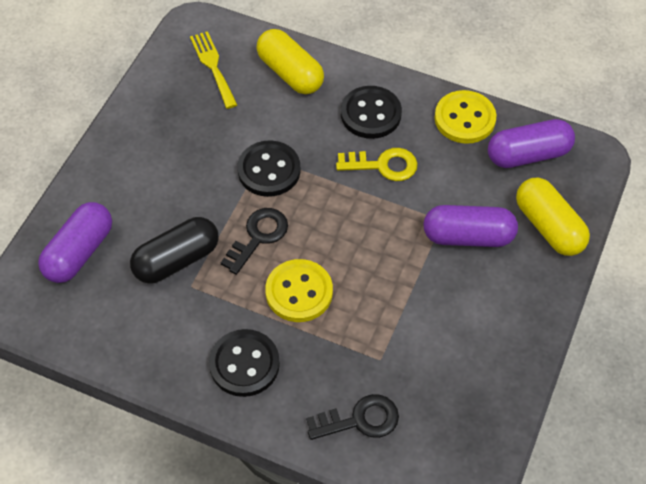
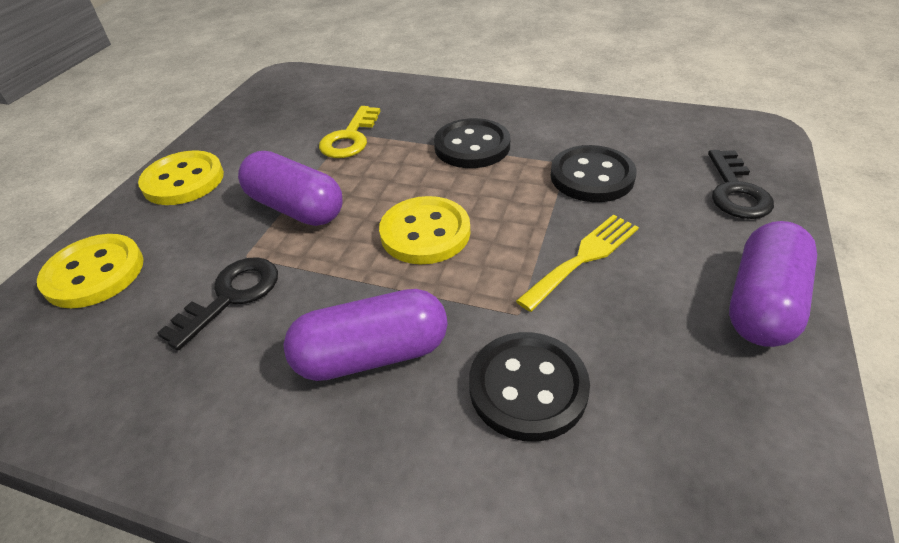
black capsule: [130,217,219,284] = 1 -> none = 0
yellow button: [265,259,333,322] [434,90,496,144] = 2 -> [37,234,143,308] [138,150,224,205] [379,196,470,264] = 3
yellow capsule: [256,29,324,94] [516,178,590,256] = 2 -> none = 0

